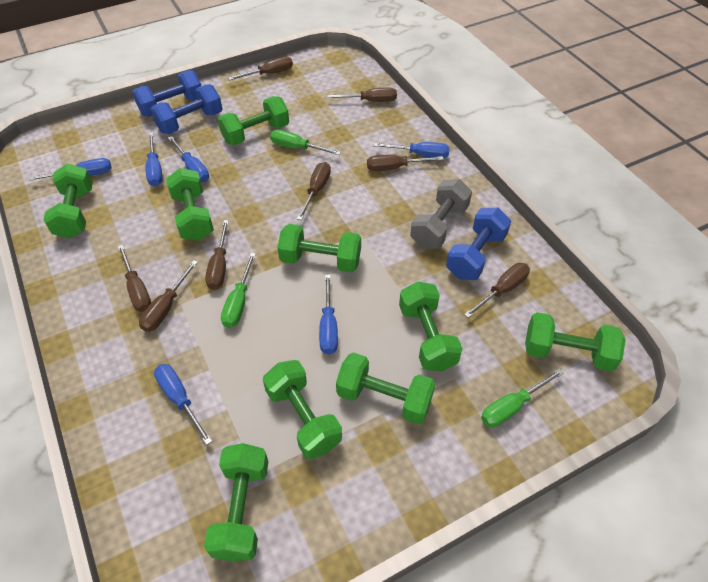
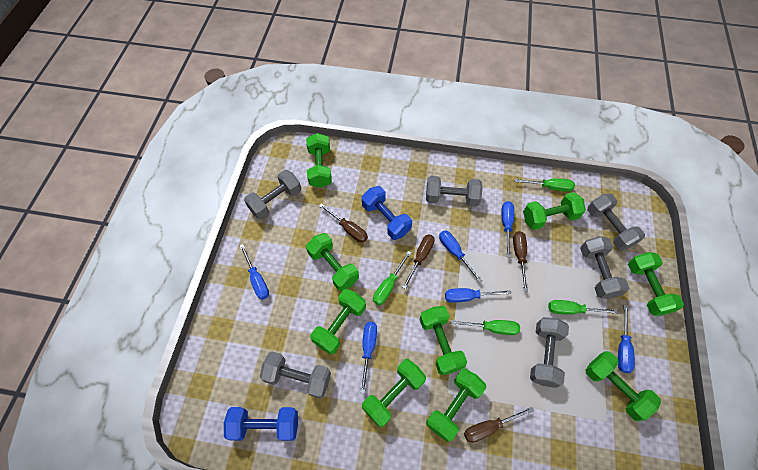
blue dumbbell: [132,70,201,117] [150,84,222,134] [446,208,511,280] = 3 -> [224,407,298,441] [362,186,412,240] = 2
brown screwdriver: [117,245,151,312] [139,260,198,332] [205,220,229,290] [228,57,293,80] [297,162,331,220] [327,87,397,102] [367,155,444,171] [464,263,530,318] = 8 -> [320,204,368,243] [402,234,435,289] [464,407,534,443] [513,231,528,291] = 4
green screwdriver: [221,253,256,328] [270,130,341,155] [481,369,564,428] = 3 -> [373,251,411,305] [451,320,520,335] [515,178,575,192] [548,300,618,315] = 4
grey dumbbell: [410,179,472,248] = 1 -> [244,170,301,219] [260,351,331,399] [426,176,483,207] [530,317,569,388] [580,236,629,299] [587,194,645,251] = 6

